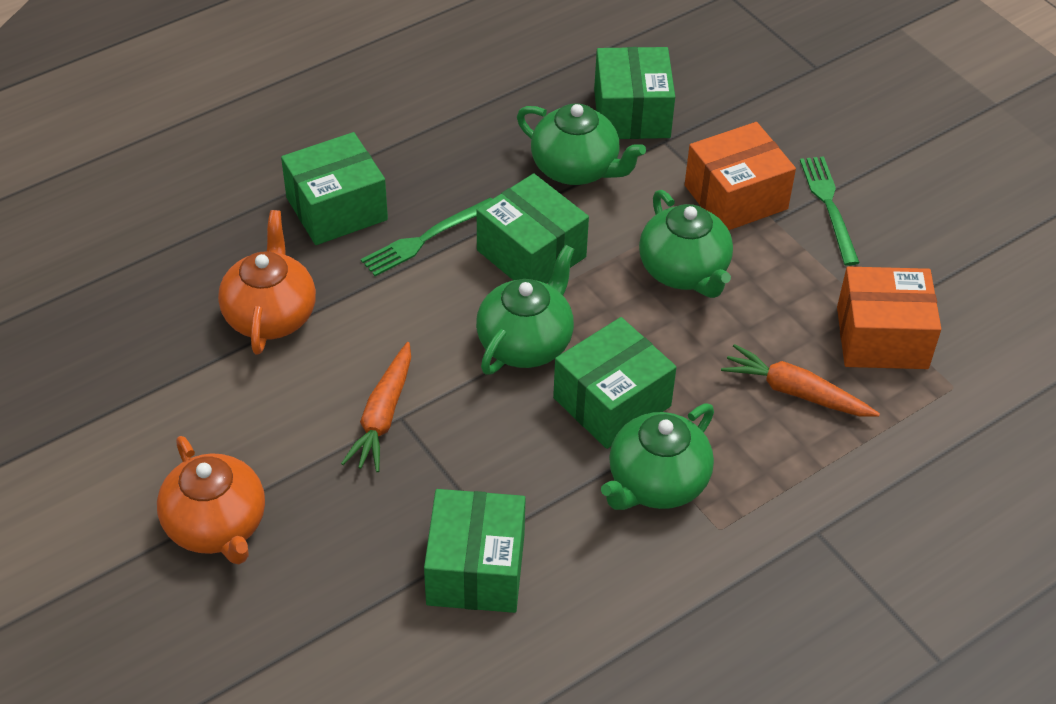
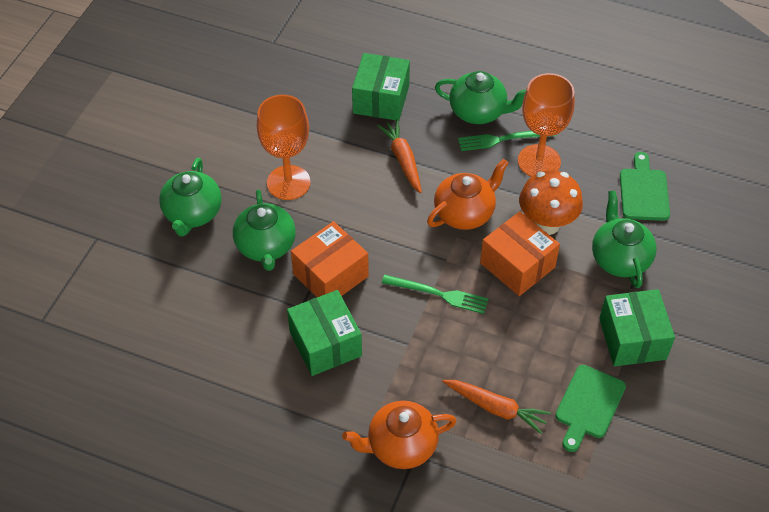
green box: [281,132,388,245] [424,489,526,613] [477,173,589,284] [553,317,676,449] [594,47,675,139] = 5 -> [287,290,362,376] [352,53,410,121] [599,289,675,366] = 3
green cutting board: none = 0 -> [555,365,626,452] [620,152,670,221] = 2
orange goblet: none = 0 -> [257,95,310,200] [518,73,575,177] = 2
orange mushroom: none = 0 -> [519,170,583,235] = 1

